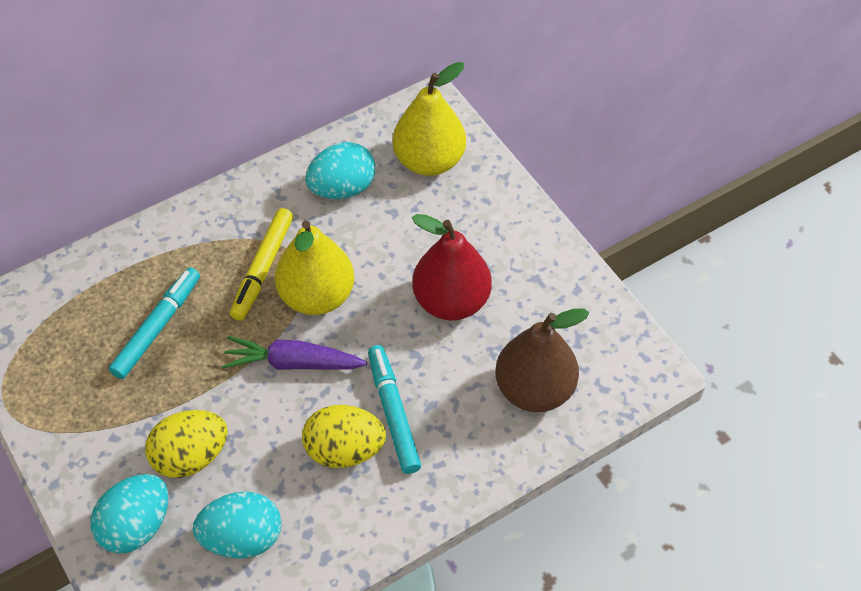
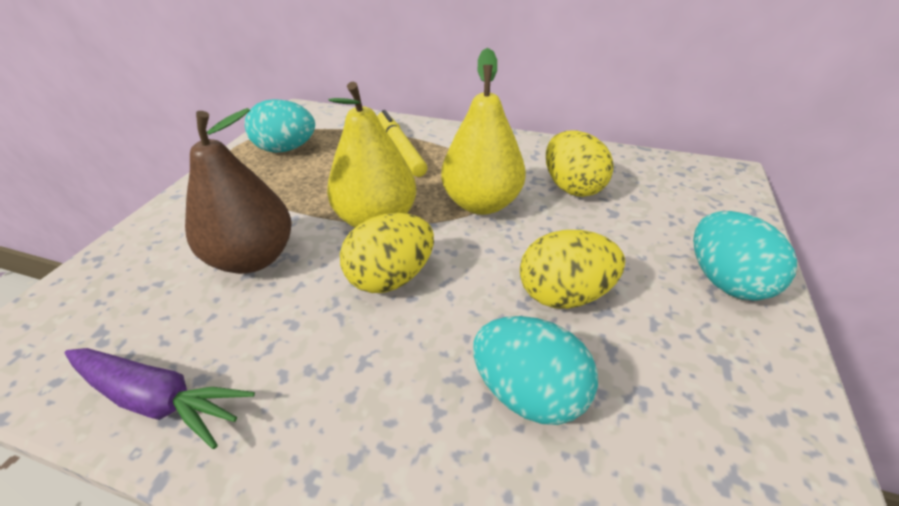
red pear: [412,214,492,320] = 1 -> none = 0
turquoise marker: [109,268,200,379] [368,345,421,474] = 2 -> none = 0
yellow egg: [145,410,228,478] [302,405,386,468] = 2 -> [340,213,434,293] [520,230,625,309] [546,130,614,197] = 3

